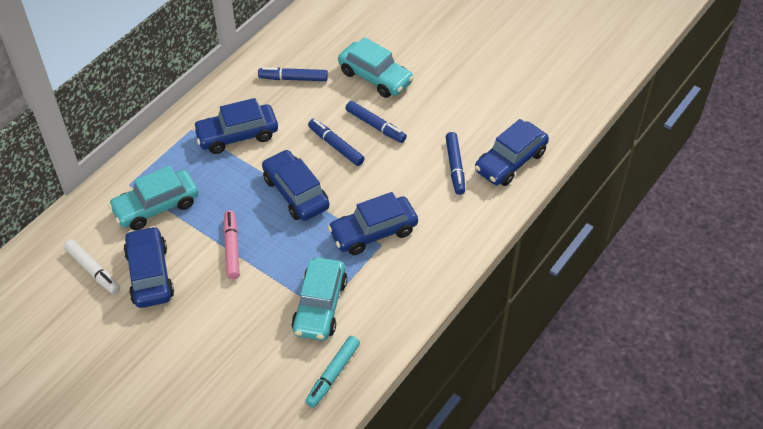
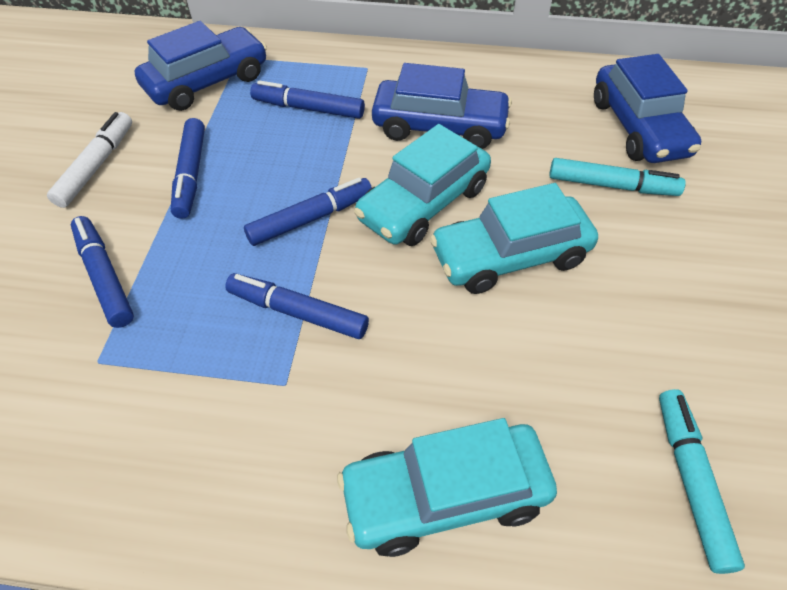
blue car: [123,226,174,308] [193,98,278,154] [262,149,330,221] [328,192,418,255] [475,119,549,186] = 5 -> [134,21,267,111] [372,63,512,149] [594,54,701,163] = 3
blue marker: [258,67,328,81] [308,119,365,166] [345,101,407,143] [446,132,465,195] = 4 -> [71,216,134,328] [171,118,205,219] [225,273,369,339] [244,177,372,246] [250,80,365,119] = 5
pink marker: [223,210,240,279] = 1 -> none = 0
turquoise marker: [305,336,360,408] = 1 -> [549,158,686,196] [659,389,745,574] = 2

